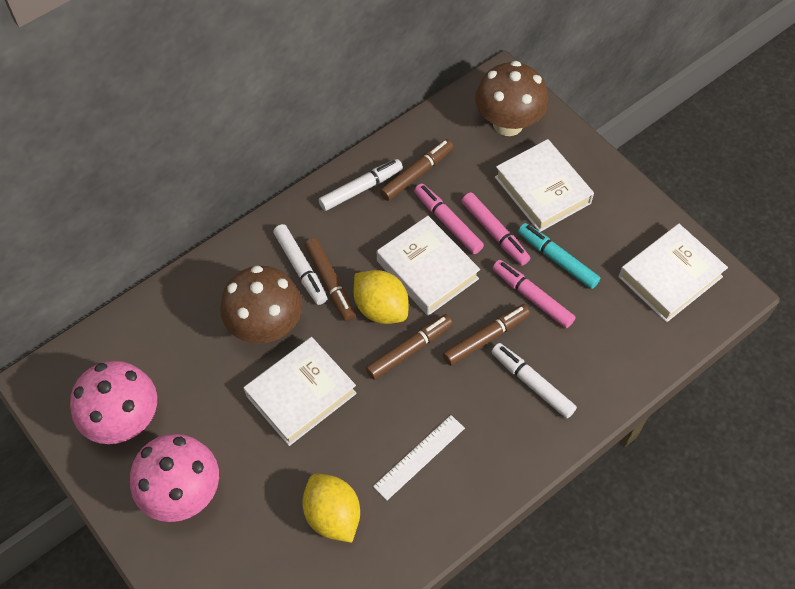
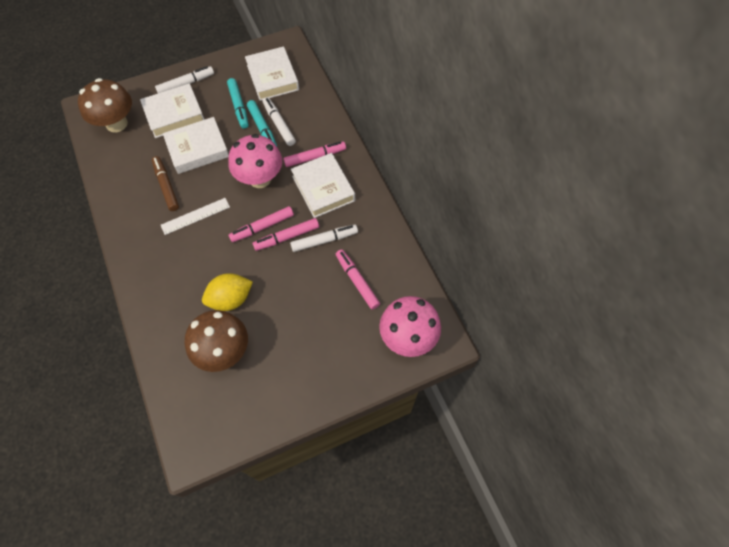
brown marker: [304,238,356,321] [366,314,453,380] [380,139,453,201] [443,304,530,366] = 4 -> [152,156,179,211] = 1
pink marker: [414,183,484,254] [462,192,530,266] [492,260,575,328] = 3 -> [229,206,294,242] [253,218,319,251] [283,141,346,167] [336,249,380,310] = 4
turquoise marker: [518,223,600,289] = 1 -> [227,78,249,129] [247,100,277,146] = 2
yellow lemon: [302,474,360,543] [354,270,409,324] = 2 -> [202,273,253,311] = 1

